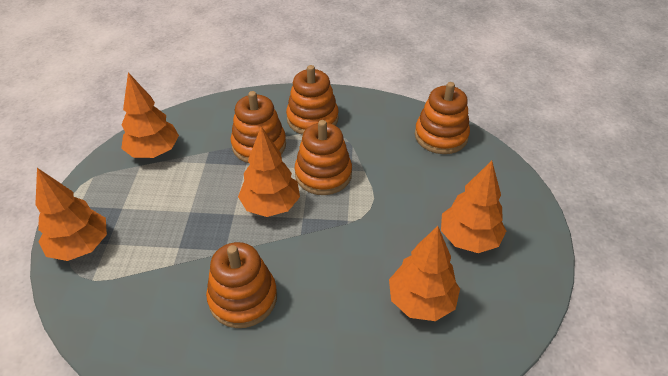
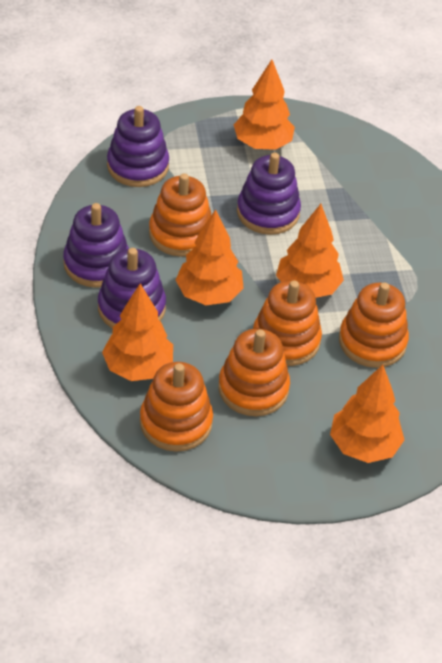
purple stacking toy: none = 0 -> [63,203,129,288] [98,248,166,328] [107,106,169,187] [237,153,301,235] = 4

